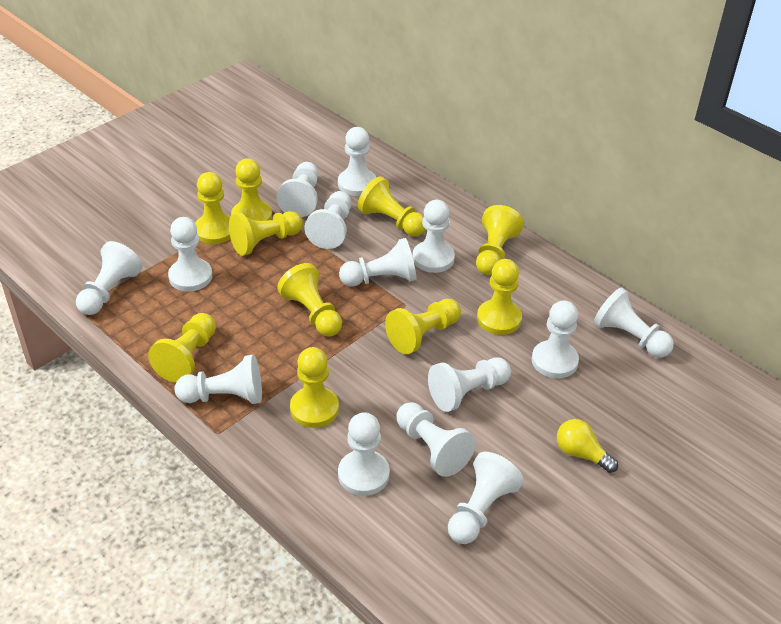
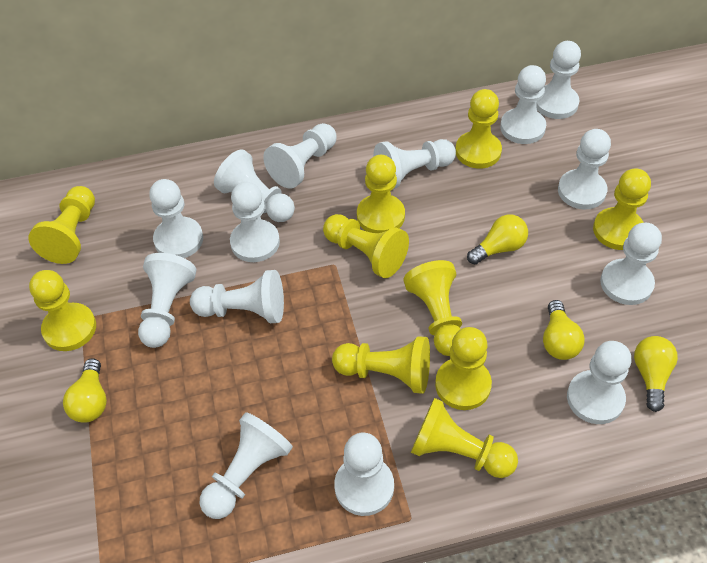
yellow light bulb: [557,419,618,473] = 1 -> [63,358,107,423] [467,214,528,264] [543,300,585,360] [634,336,678,412] = 4

